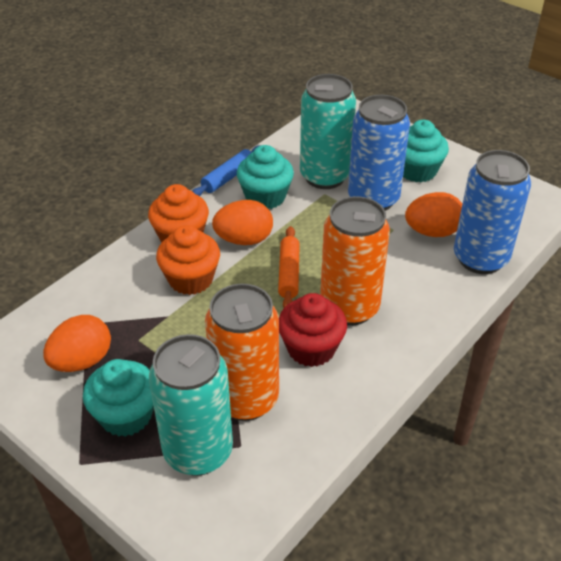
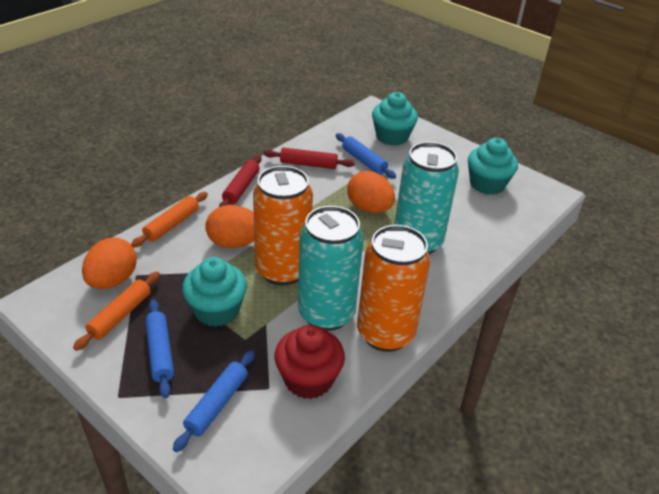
blue can: [348,95,410,211] [454,150,531,274] = 2 -> none = 0
blue rolling pin: [192,146,259,196] = 1 -> [145,300,174,398] [173,350,255,452] [336,133,396,179] = 3
orange cupcake: [148,184,209,243] [156,225,220,295] = 2 -> none = 0
orange rolling pin: [278,226,300,307] = 1 -> [73,271,160,351] [131,192,208,248] = 2
red rolling pin: none = 0 -> [219,155,262,207] [263,148,355,169] = 2

